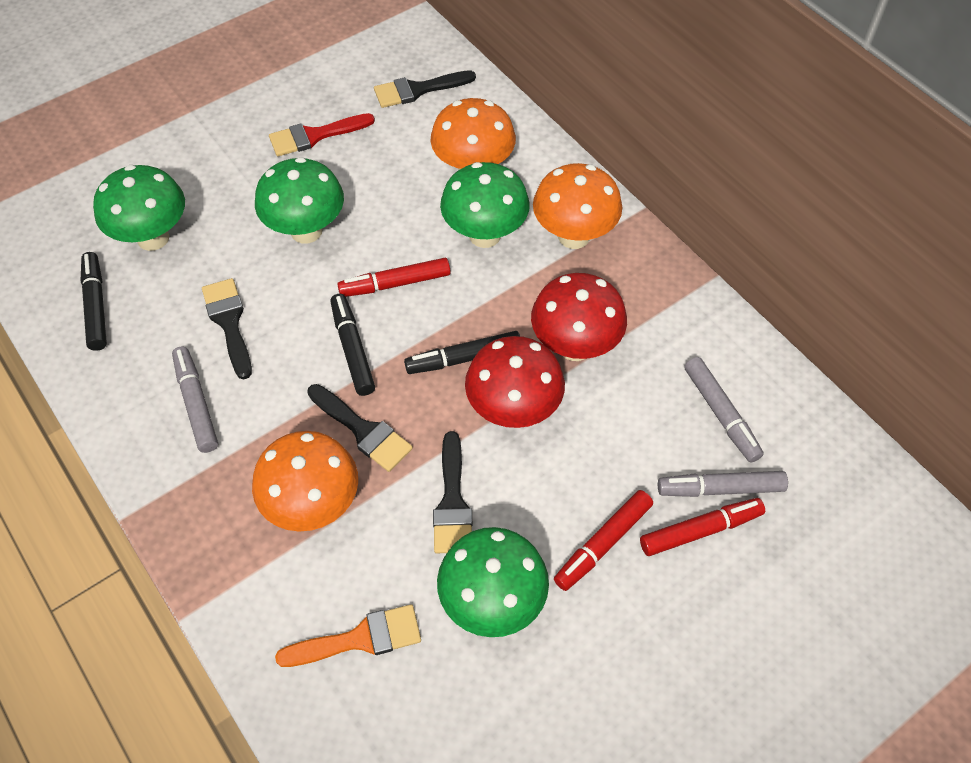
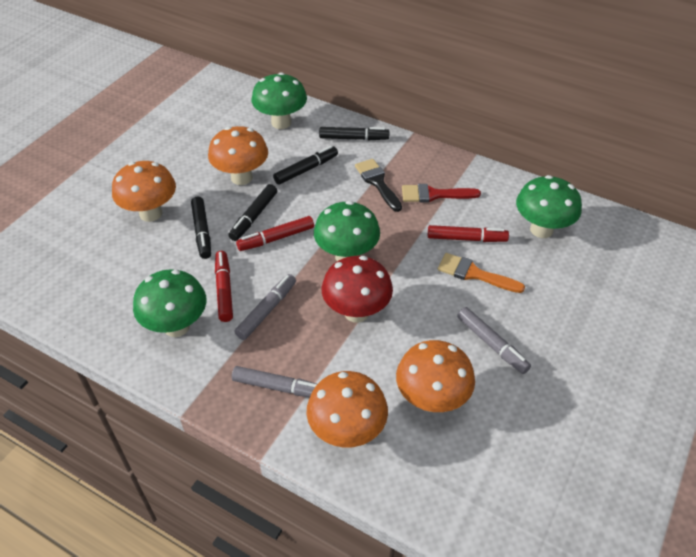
black brush: [202,278,252,380] [307,384,413,472] [374,70,476,108] [433,431,472,553] = 4 -> [355,159,402,212] = 1
black marker: [81,252,107,351] [330,294,375,396] [404,331,520,374] = 3 -> [191,197,211,259] [228,184,277,241] [273,146,338,185] [319,127,390,140] = 4
orange mushroom: [252,431,358,532] [431,98,516,170] [533,163,622,249] = 3 -> [112,161,176,222] [208,126,268,185] [307,371,388,447] [396,340,475,412] = 4
red mushroom: [465,336,565,428] [531,273,627,361] = 2 -> [322,256,393,323] = 1

